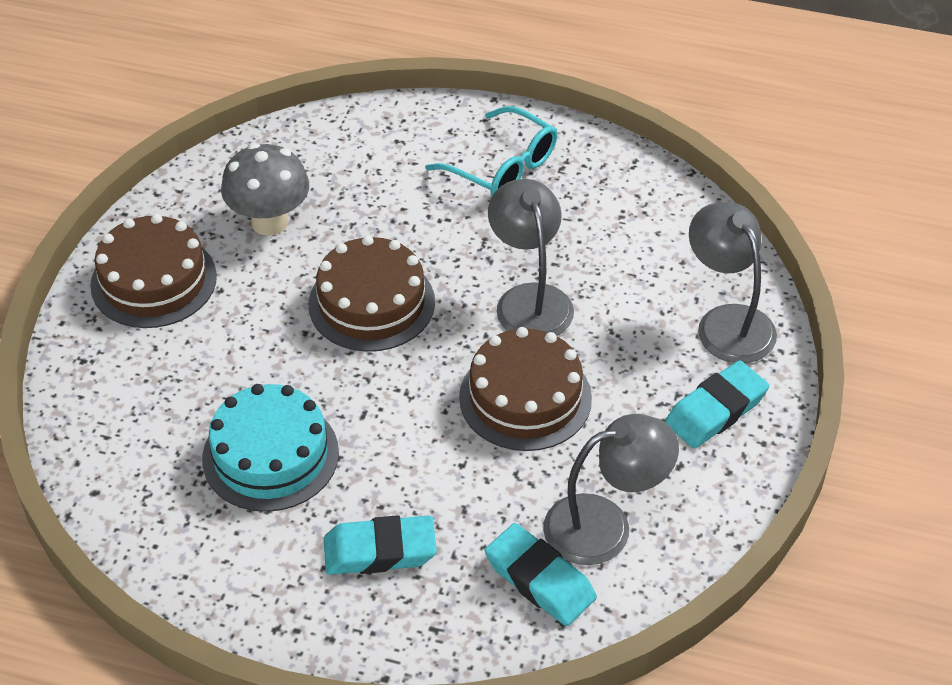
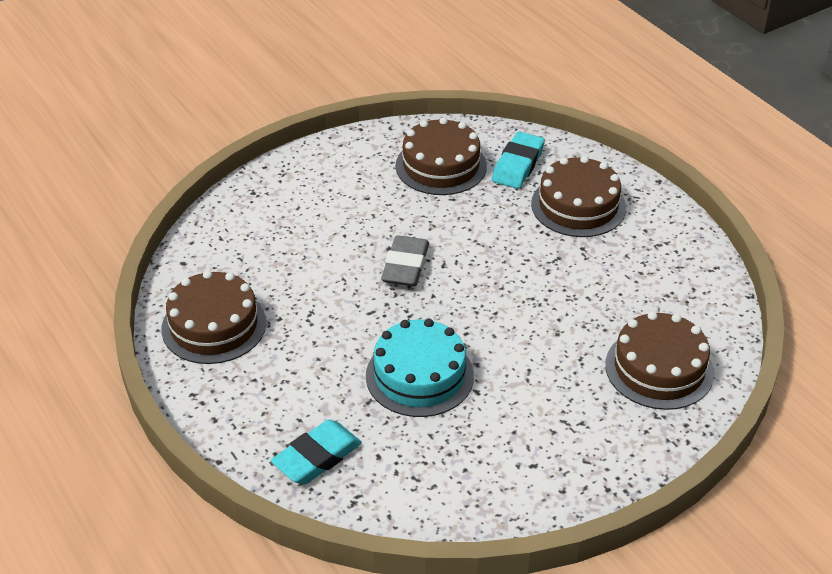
brown cake: [90,214,217,328] [309,235,435,352] [459,327,592,451] = 3 -> [161,270,266,364] [396,117,487,195] [531,156,626,237] [605,311,714,410] = 4
grey eraser: none = 0 -> [381,235,429,286] = 1
grey lamp: [488,179,574,336] [543,414,679,565] [689,202,777,363] = 3 -> none = 0
grey mushroom: [221,143,309,236] = 1 -> none = 0
turquoise eraser: [324,515,437,575] [485,523,597,626] [665,360,769,448] = 3 -> [271,420,362,484] [492,132,545,189] = 2
turquoise glasses: [425,106,557,196] = 1 -> none = 0

